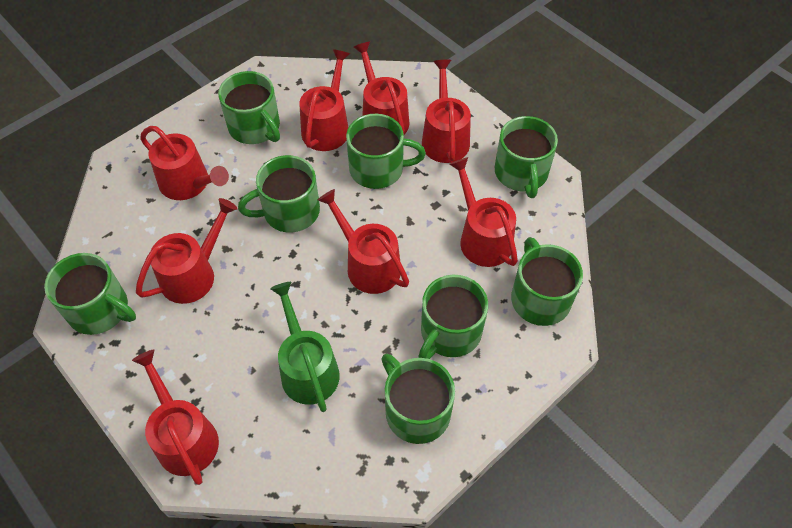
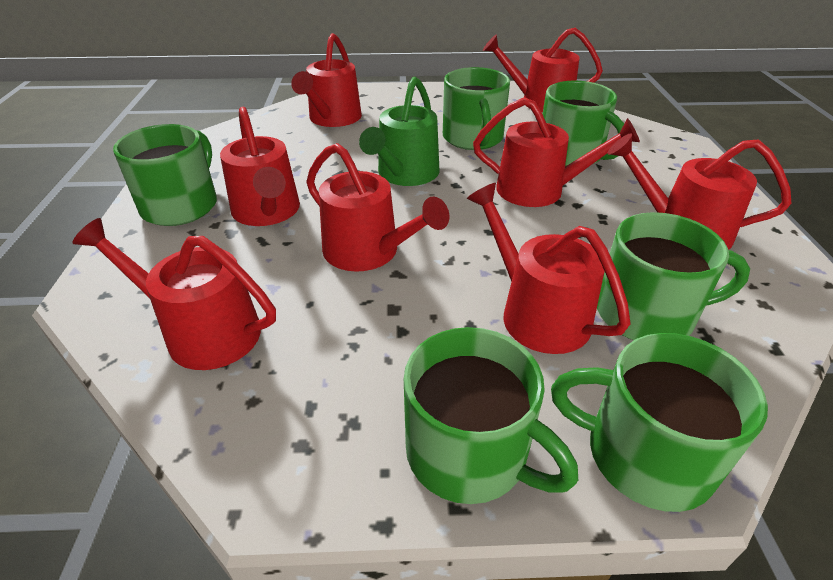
green mug: [44,253,136,335] [218,71,280,144] [238,155,320,233] [346,114,426,189] [381,354,455,444] [418,275,488,359] [495,116,558,198] [511,237,583,326] = 8 -> [113,124,217,226] [404,327,578,504] [443,67,510,150] [543,80,624,167] [551,333,768,512] [597,212,750,340] = 6

